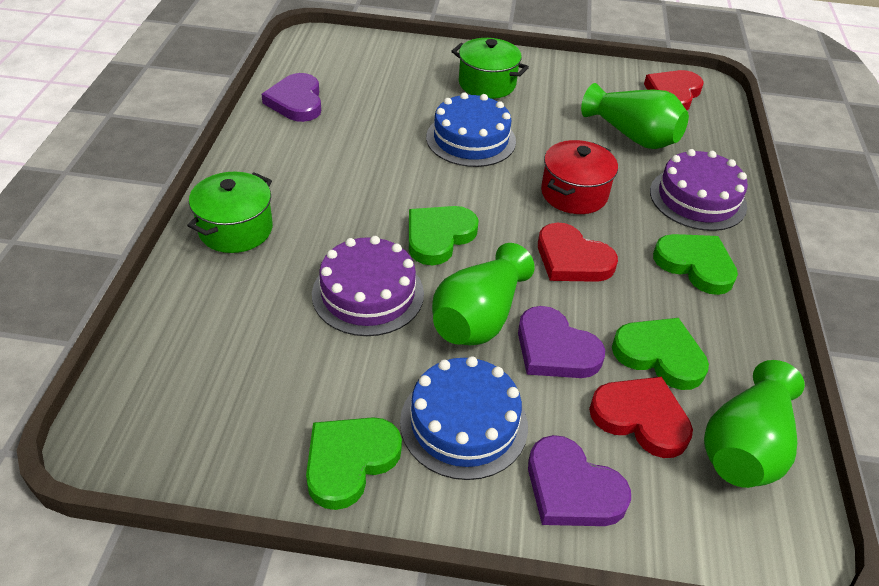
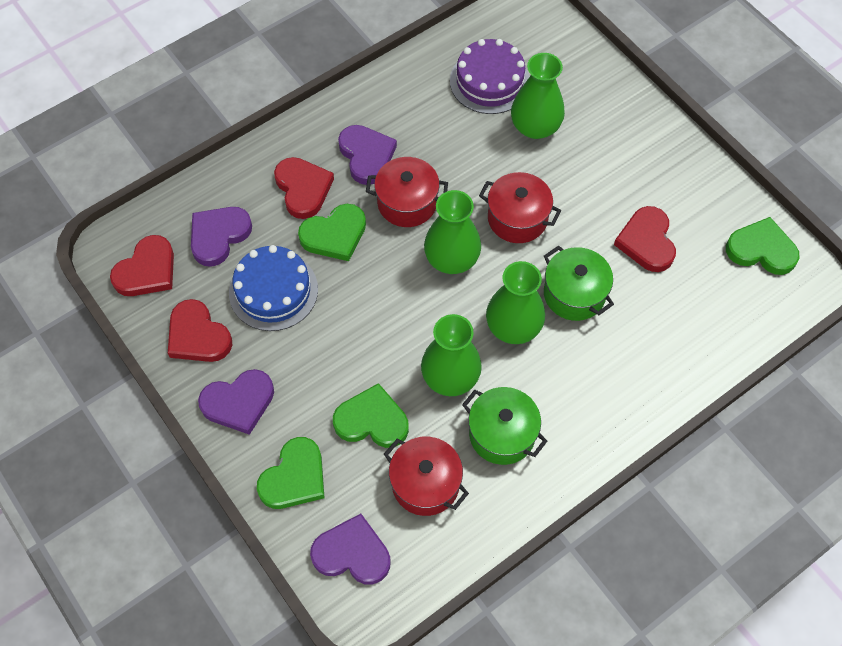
blue cake: [400,356,528,480] [426,92,516,167] = 2 -> [229,245,318,331] = 1
green vase: [432,243,535,345] [581,83,689,149] [704,360,805,488] = 3 -> [421,314,482,396] [424,190,481,274] [486,261,545,344] [511,53,565,139] = 4
purple cake: [312,236,424,336] [650,149,748,231] = 2 -> [450,39,530,114] = 1
purple heart: [261,73,321,122] [518,306,605,378] [528,435,631,526] = 3 -> [191,207,252,267] [198,369,274,435] [310,514,390,584] [338,125,397,185] = 4
red heart: [538,222,618,282] [589,377,693,458] [644,70,704,110] = 3 -> [110,235,174,296] [168,299,232,362] [274,157,334,219] [614,206,676,272] = 4
red pot: [541,140,618,214] = 1 -> [366,157,448,227] [384,437,469,516] [479,172,561,243] = 3

